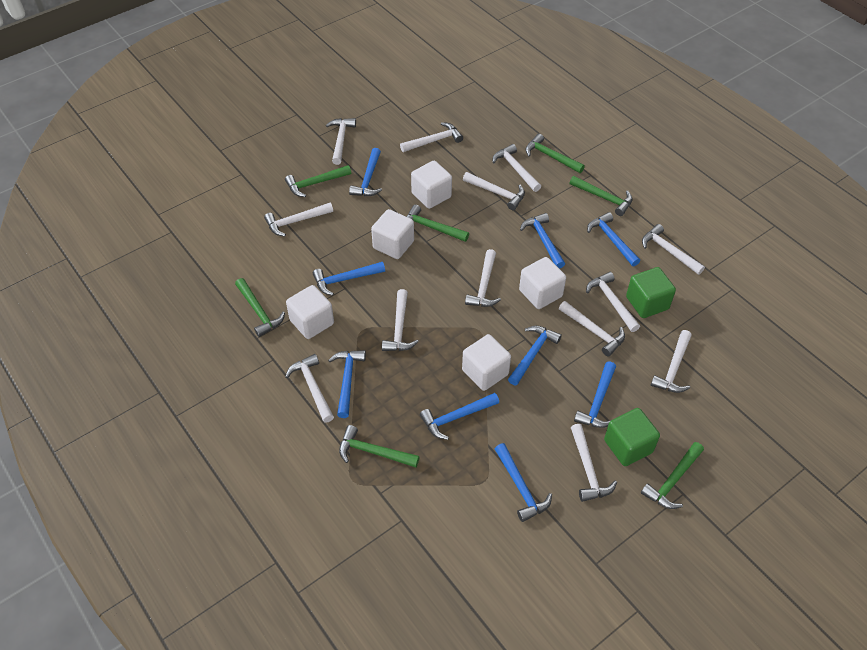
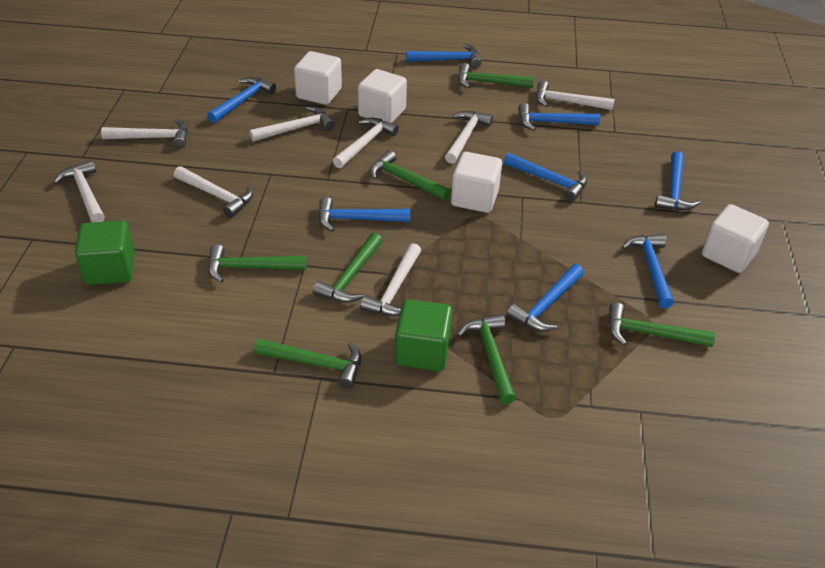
blue hammer: [313,262,385,296] [328,350,366,418] [349,148,382,196] [420,393,499,440] [495,443,552,522] [508,326,562,385] [520,213,565,269] [574,361,616,428] [587,212,640,266] = 9 -> [207,77,276,123] [319,197,410,232] [406,44,482,68] [504,153,587,201] [507,264,584,332] [518,103,600,131] [622,234,674,308] [655,151,700,211] = 8
white cube: [286,285,334,339] [371,209,414,259] [411,161,452,209] [462,334,511,391] [519,257,566,309] = 5 -> [294,51,342,105] [358,69,407,123] [451,152,502,213] [702,204,769,273] = 4
white hammer: [264,203,333,236] [285,354,334,423] [326,118,356,165] [382,289,419,351] [400,122,463,152] [463,172,525,210] [465,249,501,307] [492,144,541,192] [559,301,625,356] [571,424,617,502] [586,272,640,332] [642,224,705,275] [651,330,692,393] = 13 -> [53,160,105,223] [101,119,188,148] [174,166,253,218] [249,107,335,142] [333,118,399,169] [360,243,421,316] [445,111,493,164] [536,81,615,110] = 8

